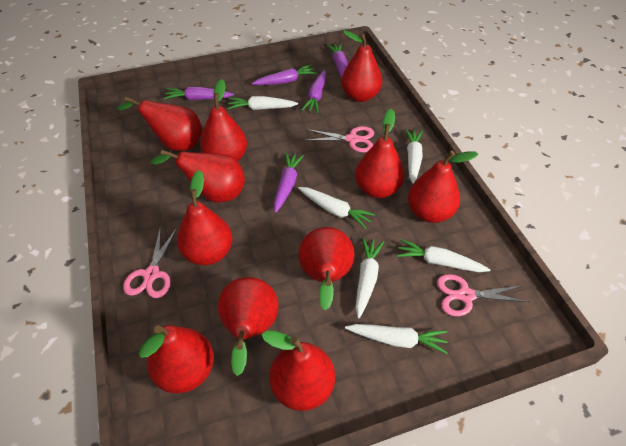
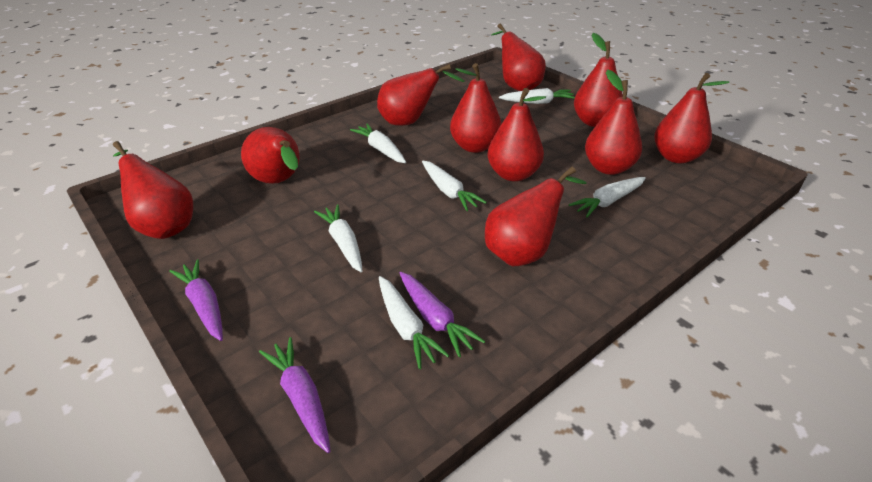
pink scissors: [123,227,177,298] [305,126,374,152] [437,274,529,316] = 3 -> none = 0
purple carrot: [164,87,234,100] [252,64,317,85] [274,152,304,213] [301,70,326,113] [327,43,347,79] = 5 -> [169,259,223,341] [259,337,330,453] [400,272,485,357] = 3
red pear: [117,97,203,151] [139,325,214,393] [151,150,245,203] [177,170,233,265] [200,79,247,162] [218,277,279,376] [262,331,335,411] [299,227,355,310] [341,30,382,102] [355,109,405,198] [408,150,478,223] = 11 -> [113,141,193,239] [241,127,300,184] [377,64,465,126] [450,63,502,153] [485,166,587,266] [487,88,546,182] [491,23,546,91] [574,33,623,127] [585,69,642,175] [654,73,729,164] = 10

